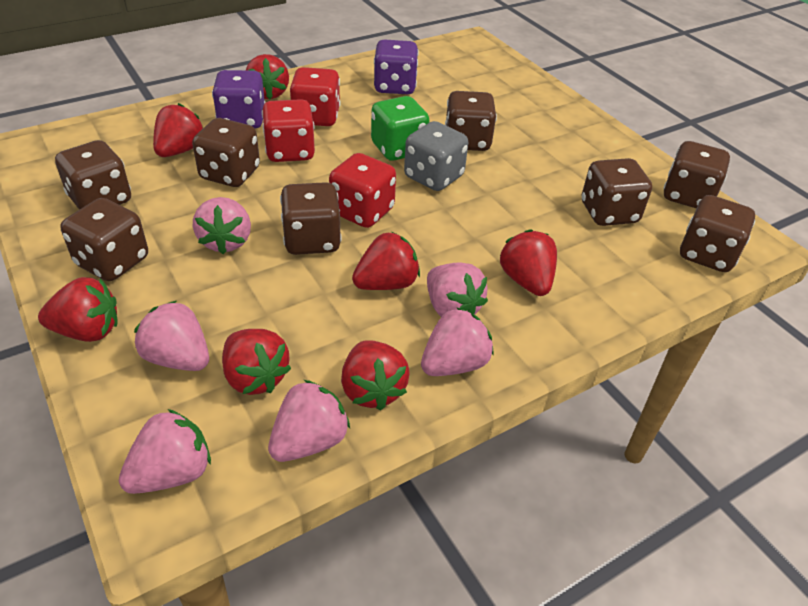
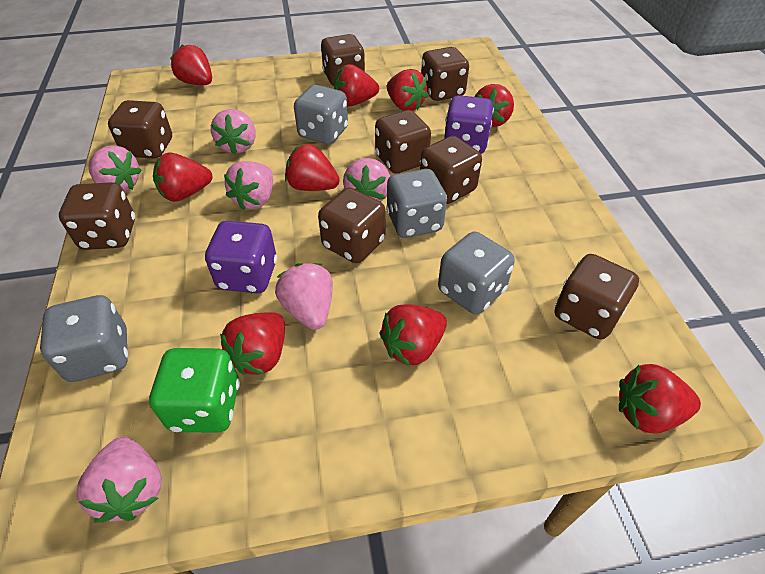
grey dice: [404,121,468,191] = 1 -> [40,295,128,382] [294,85,348,144] [386,169,447,238] [438,231,515,314] = 4
red dice: [262,99,315,162] [290,67,340,126] [329,153,396,228] = 3 -> none = 0
red strawberry: [38,277,117,342] [153,103,203,157] [222,329,291,395] [246,54,289,100] [341,340,410,411] [352,232,420,290] [500,229,557,296] = 7 -> [153,153,212,202] [170,44,212,85] [220,312,285,375] [285,144,340,191] [334,64,379,107] [380,304,447,366] [387,69,428,111] [475,84,514,127] [619,364,701,434] = 9

